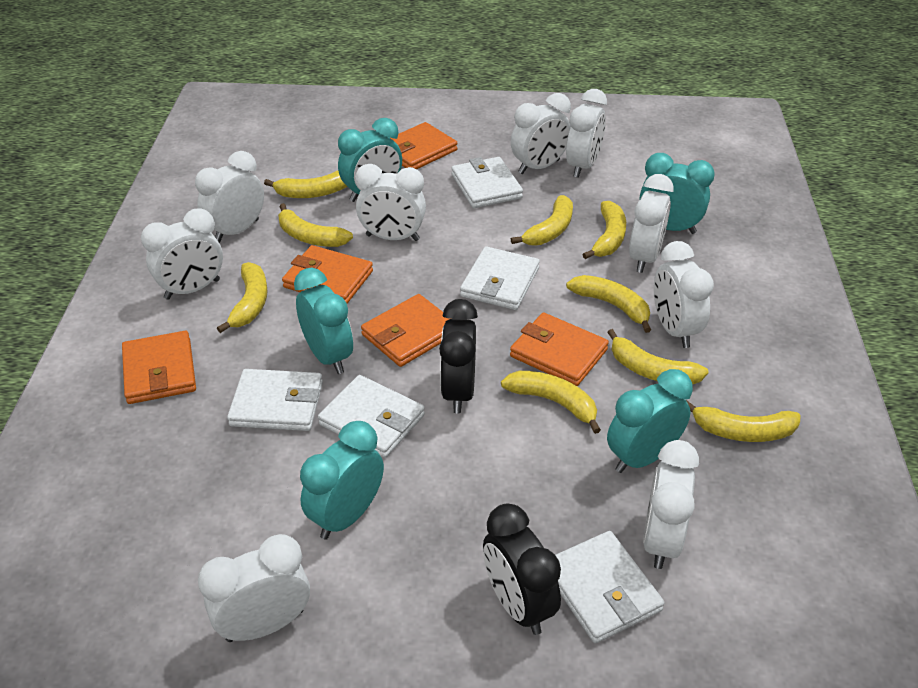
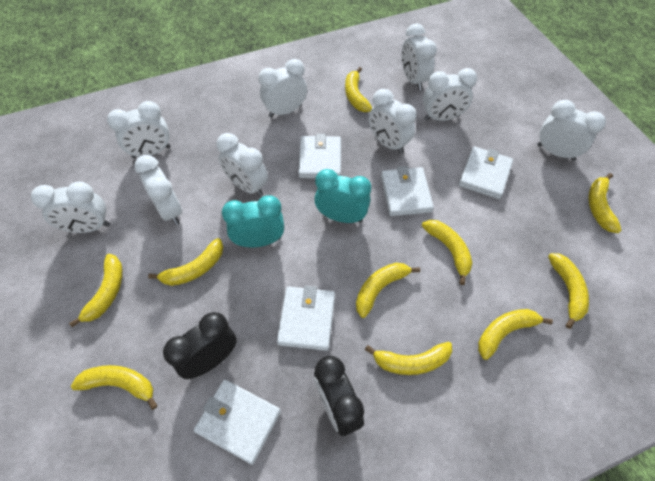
orange wallet: [122,331,196,404] [282,245,373,304] [361,294,449,367] [391,122,458,169] [510,312,609,386] = 5 -> none = 0
turquoise clock: [294,268,353,374] [300,421,384,540] [338,118,402,202] [607,369,693,473] [639,153,715,234] = 5 -> [222,195,284,247] [314,169,371,223] = 2
yellow banana: [217,262,268,333] [264,170,348,198] [278,203,353,247] [501,371,601,434] [511,195,573,246] [566,275,651,333] [582,201,626,259] [607,329,709,385] [686,400,801,442] = 9 -> [69,254,123,327] [71,365,157,410] [148,238,223,286] [345,67,372,112] [356,263,420,318] [365,342,452,375] [422,220,472,285] [478,309,553,360] [548,253,589,329] [588,173,621,233] = 10

